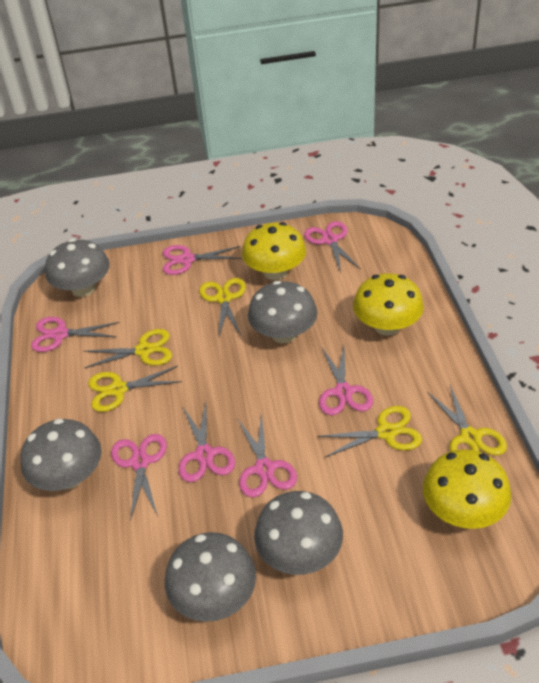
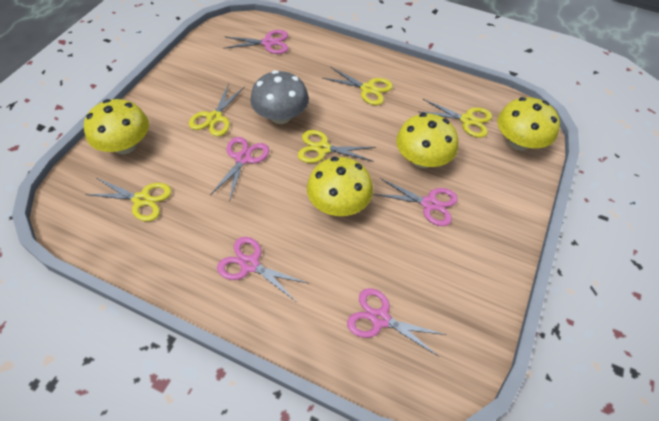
grey mushroom: [20,418,101,491] [45,239,110,297] [165,532,256,622] [248,281,318,343] [254,491,343,575] = 5 -> [250,70,309,124] = 1
pink scissors: [31,317,119,352] [111,434,167,521] [163,245,242,275] [178,403,235,482] [238,412,297,497] [304,221,360,273] [319,347,373,415] = 7 -> [210,137,269,202] [217,237,307,301] [223,30,288,54] [347,288,446,357] [373,178,458,226] = 5
yellow mushroom: [242,222,306,280] [353,273,424,336] [423,449,511,529] = 3 -> [84,99,149,154] [307,157,373,216] [396,113,458,168] [498,97,560,151] = 4

